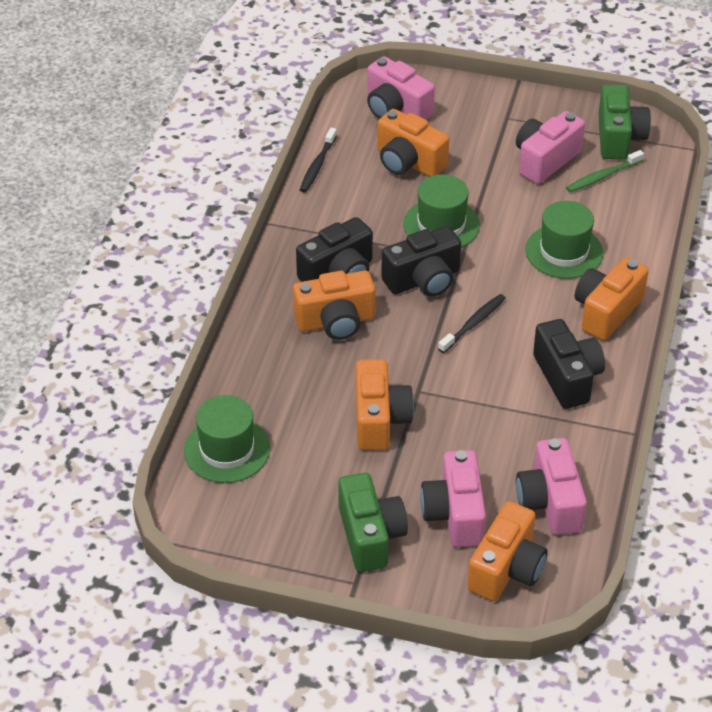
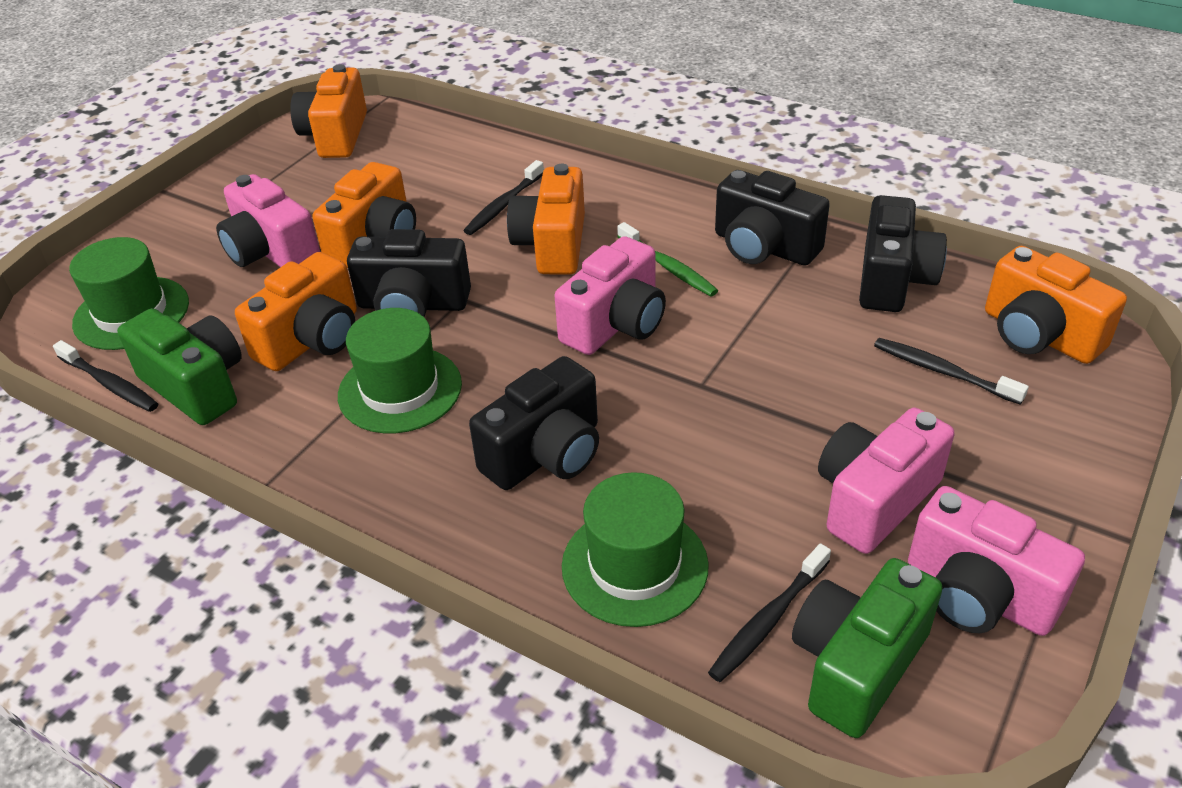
black camera: [296,217,373,282] [381,226,461,297] [533,319,605,409] = 3 -> [347,229,471,317] [469,356,599,490] [715,170,830,266] [859,195,947,312] = 4
black toothbrush: [300,128,337,193] [438,294,506,353] = 2 -> [53,340,158,412] [463,160,544,235] [708,543,831,682] [874,338,1029,405] = 4

